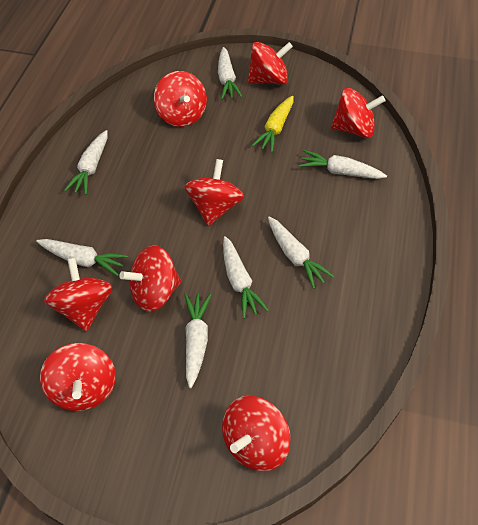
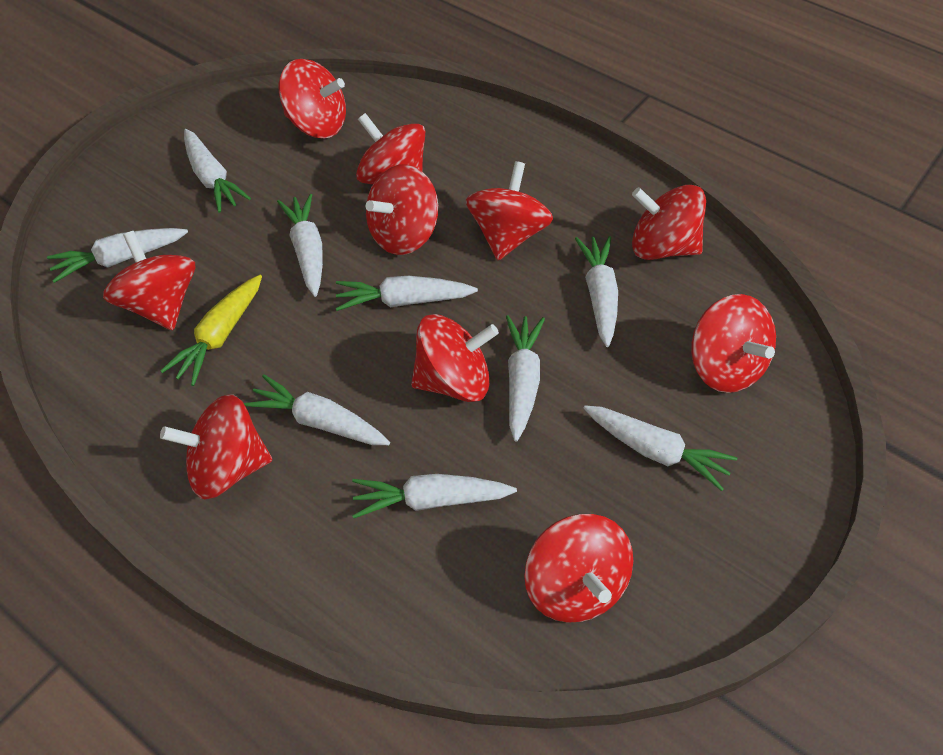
red spinning top: [40,343,116,411] [44,258,112,331] [119,245,181,312] [154,71,207,127] [184,159,244,226] [222,396,291,471] [248,42,293,85] [331,88,386,138] = 8 -> [103,231,195,330] [160,394,272,499] [279,59,346,138] [356,113,425,184] [366,164,438,255] [411,314,499,402] [466,161,553,260] [524,514,633,623] [632,185,706,260] [691,294,776,393] = 10
white carrot: [36,239,128,276] [64,130,108,195] [184,293,211,388] [218,47,243,100] [223,236,269,319] [268,217,334,289] [299,150,387,179] = 7 -> [47,228,188,283] [184,129,251,213] [244,374,390,445] [277,194,323,297] [336,276,478,311] [352,474,517,518] [506,315,545,442] [575,236,618,347] [583,405,737,491] = 9

